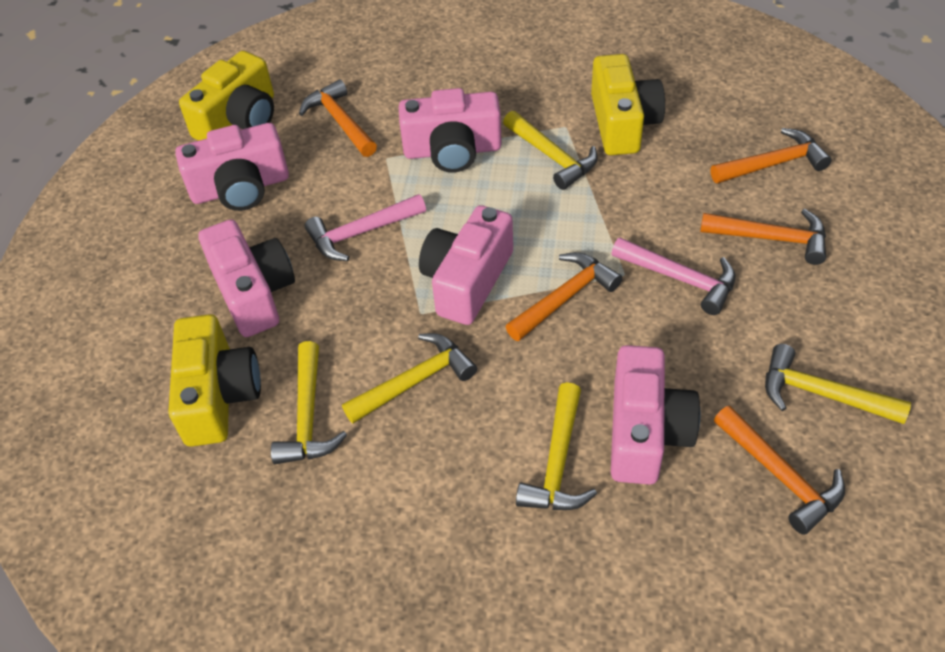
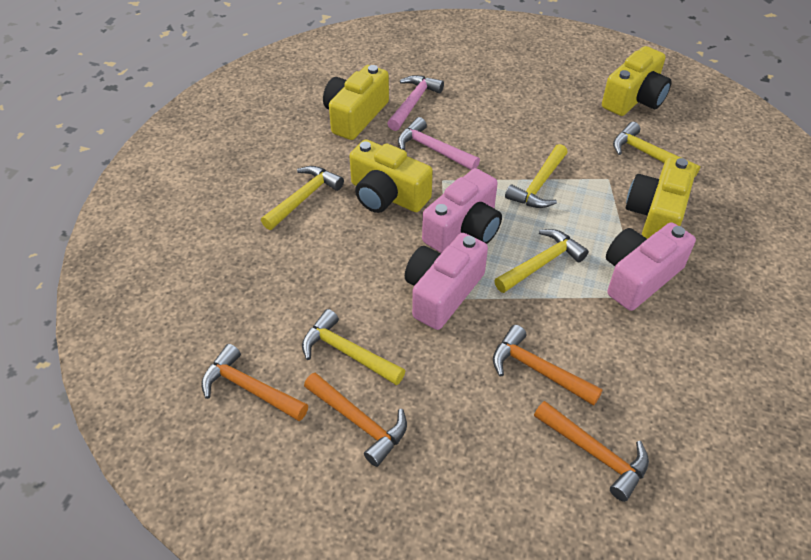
orange hammer: [299,79,377,157] [505,252,622,341] [700,209,826,265] [711,128,832,184] [714,406,845,535] = 5 -> [201,344,308,421] [304,372,407,467] [493,325,603,406] [534,401,649,502] = 4
pink camera: [175,123,289,211] [198,220,295,337] [399,88,502,173] [419,205,513,325] [611,345,700,485] = 5 -> [405,233,488,330] [422,168,502,253] [606,222,696,311] = 3
yellow camera: [168,314,261,447] [179,51,274,141] [591,54,665,155] = 3 -> [323,65,389,140] [349,139,433,213] [602,46,672,116] [626,157,697,239] = 4

